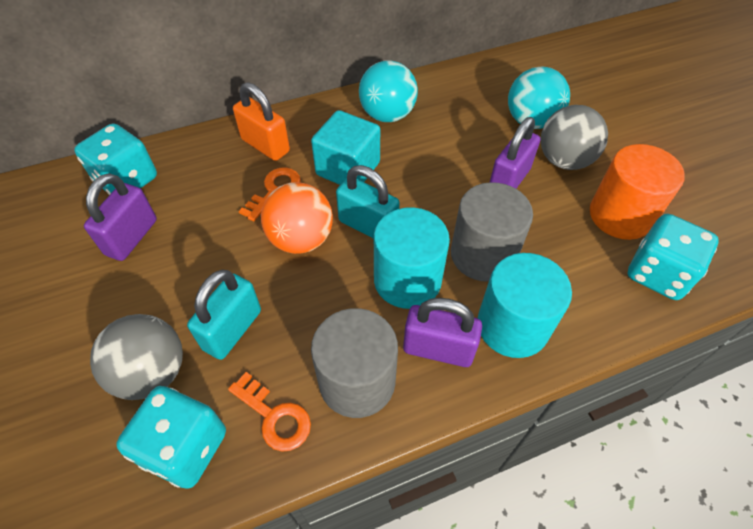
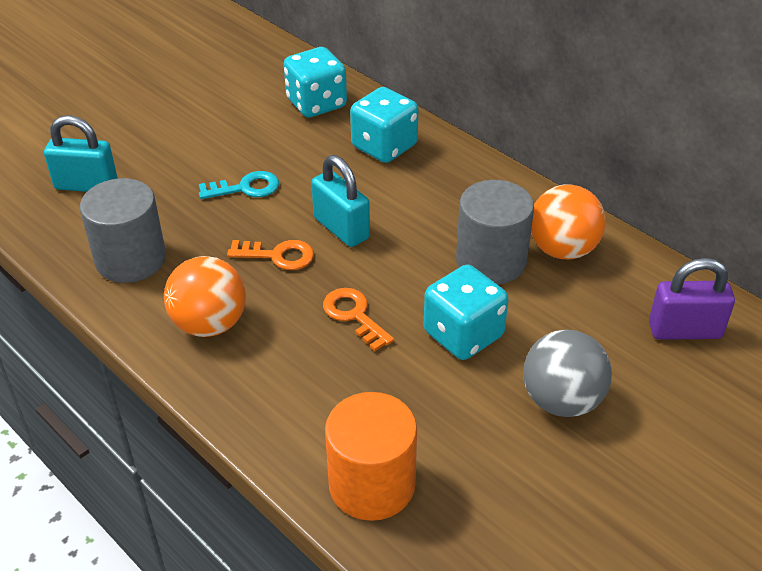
grey ball: [90,314,183,400] [541,105,608,170] = 2 -> [523,330,612,417] = 1
orange ball: [261,182,333,254] = 1 -> [164,256,246,337] [531,185,606,259] = 2
orange padlock: [233,82,290,161] = 1 -> none = 0
purple padlock: [84,173,157,261] [403,298,482,367] [490,117,540,189] = 3 -> [649,258,735,340] = 1
turquoise ball: [359,60,418,122] [508,66,570,129] = 2 -> none = 0
turquoise cube: [311,110,380,185] = 1 -> none = 0
turquoise cylinder: [374,207,450,309] [478,253,572,358] = 2 -> none = 0
turquoise key: none = 0 -> [199,171,279,199] = 1

